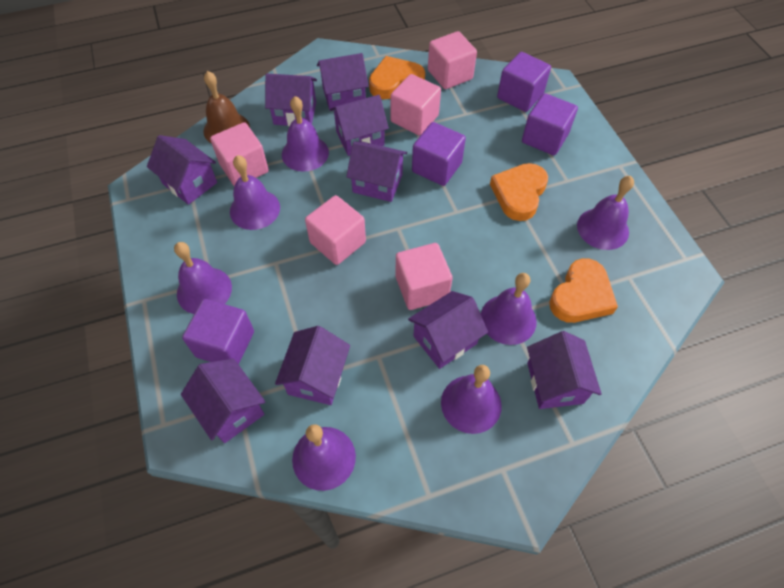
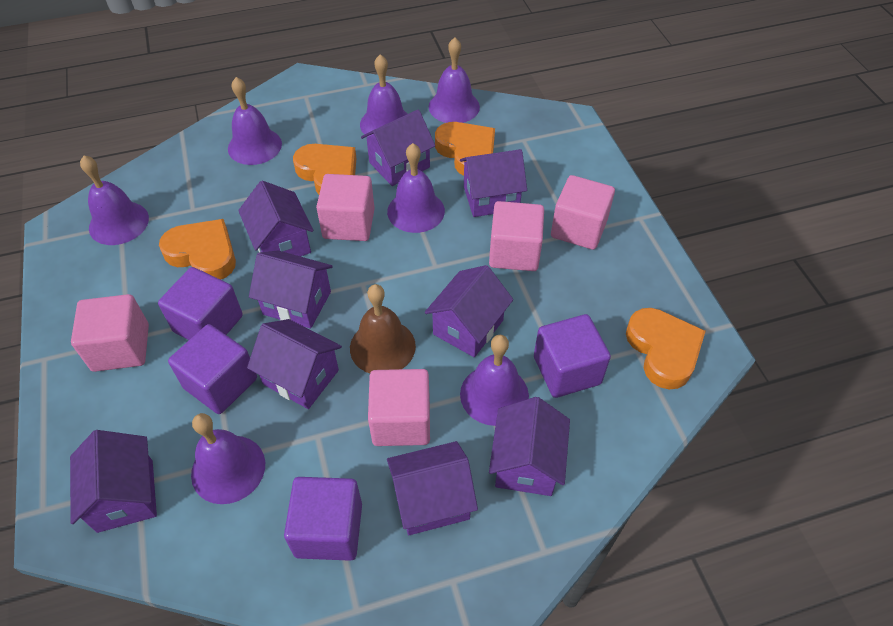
orange heart: [369,56,425,99] [490,163,548,221] [549,258,618,323] = 3 -> [159,219,236,280] [293,144,357,195] [435,122,495,176] [626,308,706,389] = 4

